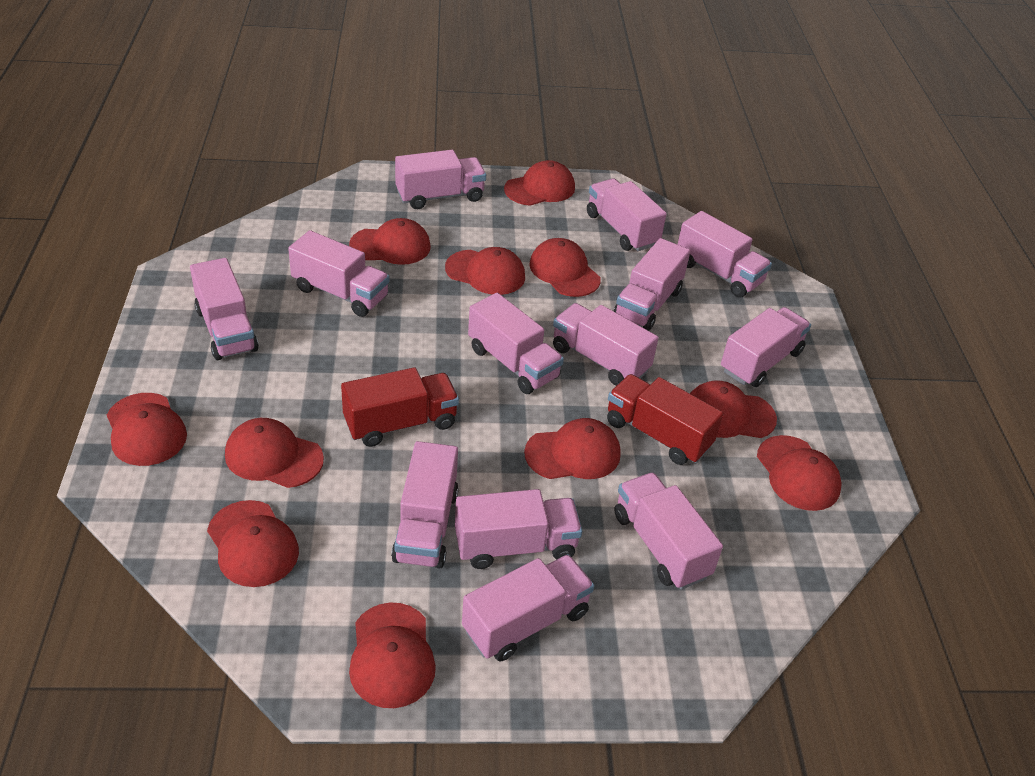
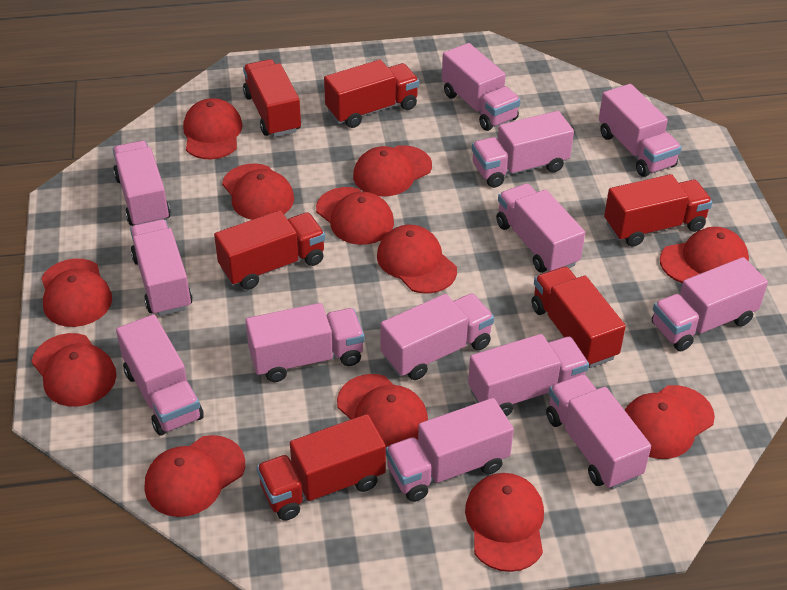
red cap: [107,393,187,466] [207,500,299,587] [225,418,324,488] [349,218,431,265] [349,603,436,708] [445,247,525,295] [504,160,575,206] [524,418,621,479] [529,238,601,297] [690,380,777,438] [757,435,842,511] = 11 -> [32,333,117,407] [41,259,112,327] [145,435,245,517] [183,98,242,159] [222,163,294,220] [316,187,394,245] [337,374,428,447] [353,145,432,196] [377,225,457,294] [465,473,544,572] [625,385,715,459] [660,227,749,283] = 12
red truck: [341,367,459,447] [607,374,723,465] = 2 -> [214,210,325,290] [243,59,301,137] [257,414,386,520] [324,60,419,128] [531,267,626,368] [604,174,713,247] = 6

